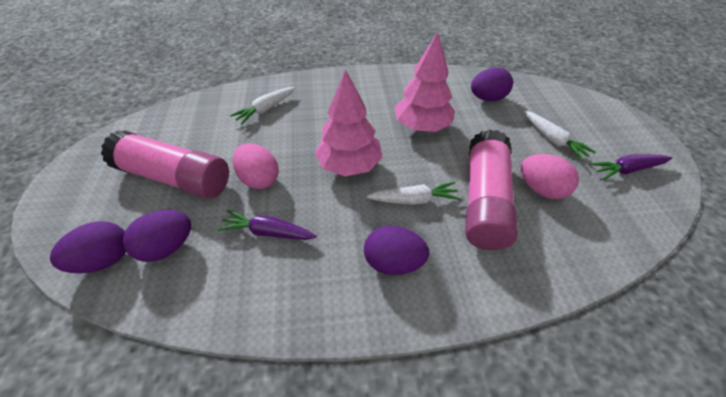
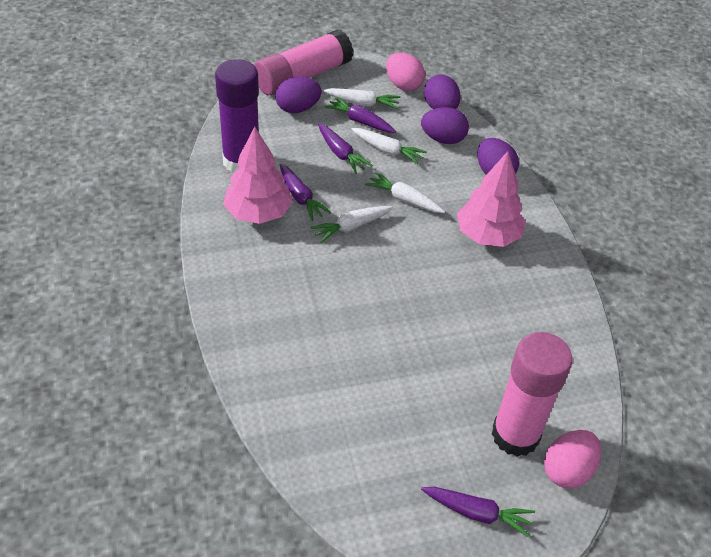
purple carrot: [217,210,317,240] [590,154,672,180] = 2 -> [280,164,332,221] [318,123,373,174] [324,96,396,133] [421,487,535,537] = 4
purple glue stick: none = 0 -> [215,59,259,173] = 1
white carrot: [230,87,295,125] [367,182,461,205] [524,111,596,161] = 3 -> [310,206,393,243] [324,88,401,109] [351,128,427,164] [365,172,445,213] = 4

